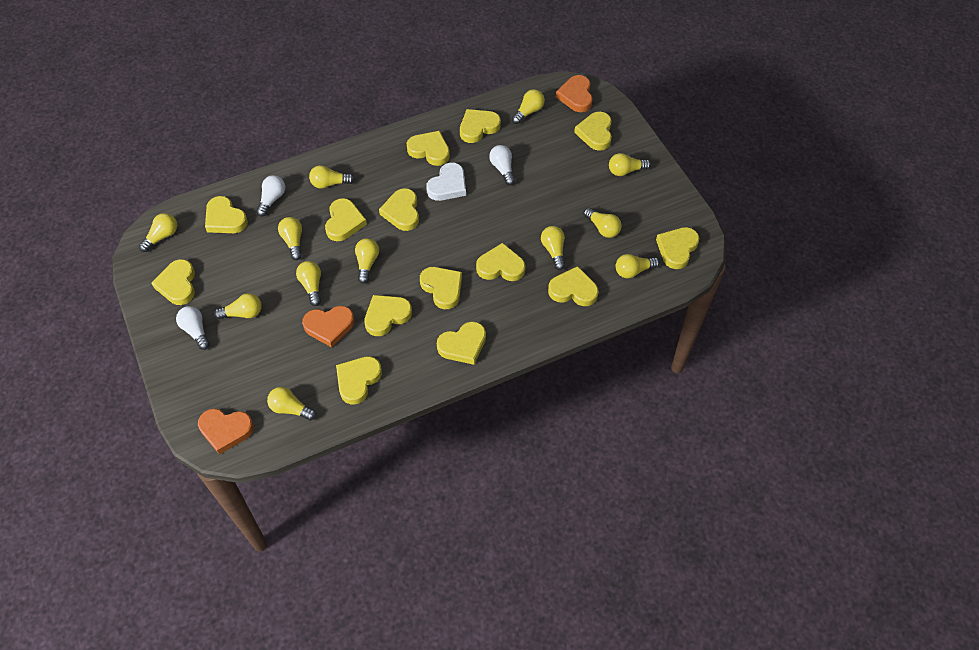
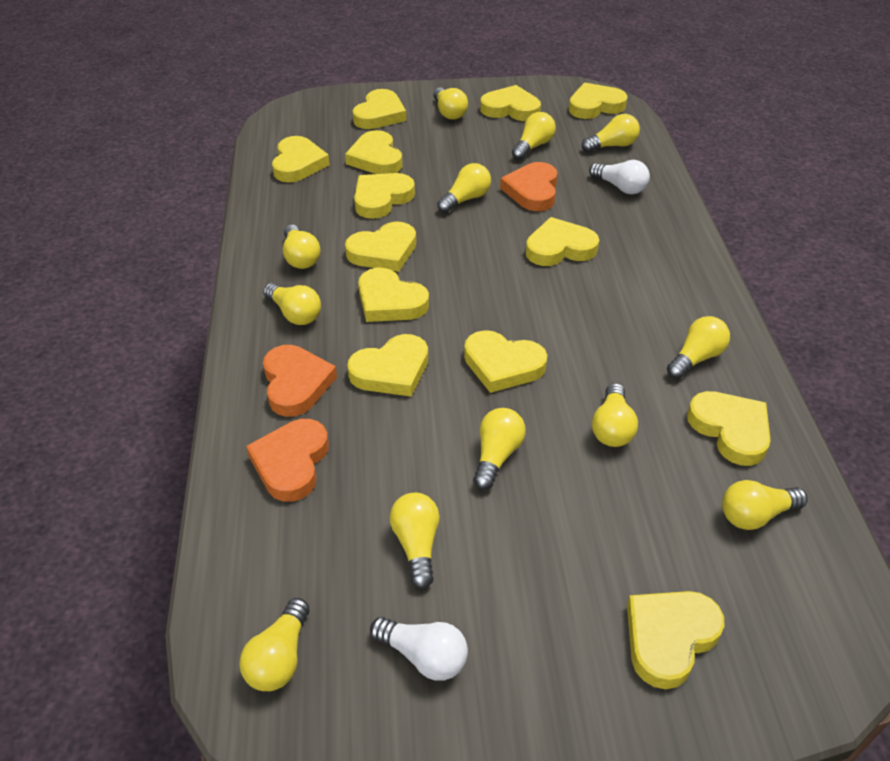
white heart: [426,162,466,201] = 1 -> none = 0
white light bulb: [176,306,210,350] [256,175,285,217] [489,145,515,185] = 3 -> [370,617,468,681] [589,160,650,194] = 2
yellow heart: [151,259,195,305] [205,196,248,233] [325,198,367,241] [336,356,382,405] [364,295,412,336] [379,188,419,231] [407,131,450,166] [420,267,462,309] [437,322,486,365] [460,109,501,143] [476,243,525,281] [548,266,599,306] [574,112,612,151] [656,227,700,269] = 14 -> [272,136,330,183] [345,130,402,174] [345,221,416,272] [347,334,428,397] [353,89,406,129] [354,173,415,219] [358,268,429,322] [464,330,547,393] [480,85,541,121] [526,217,599,266] [569,83,627,119] [627,591,725,689] [687,391,771,466] = 13

